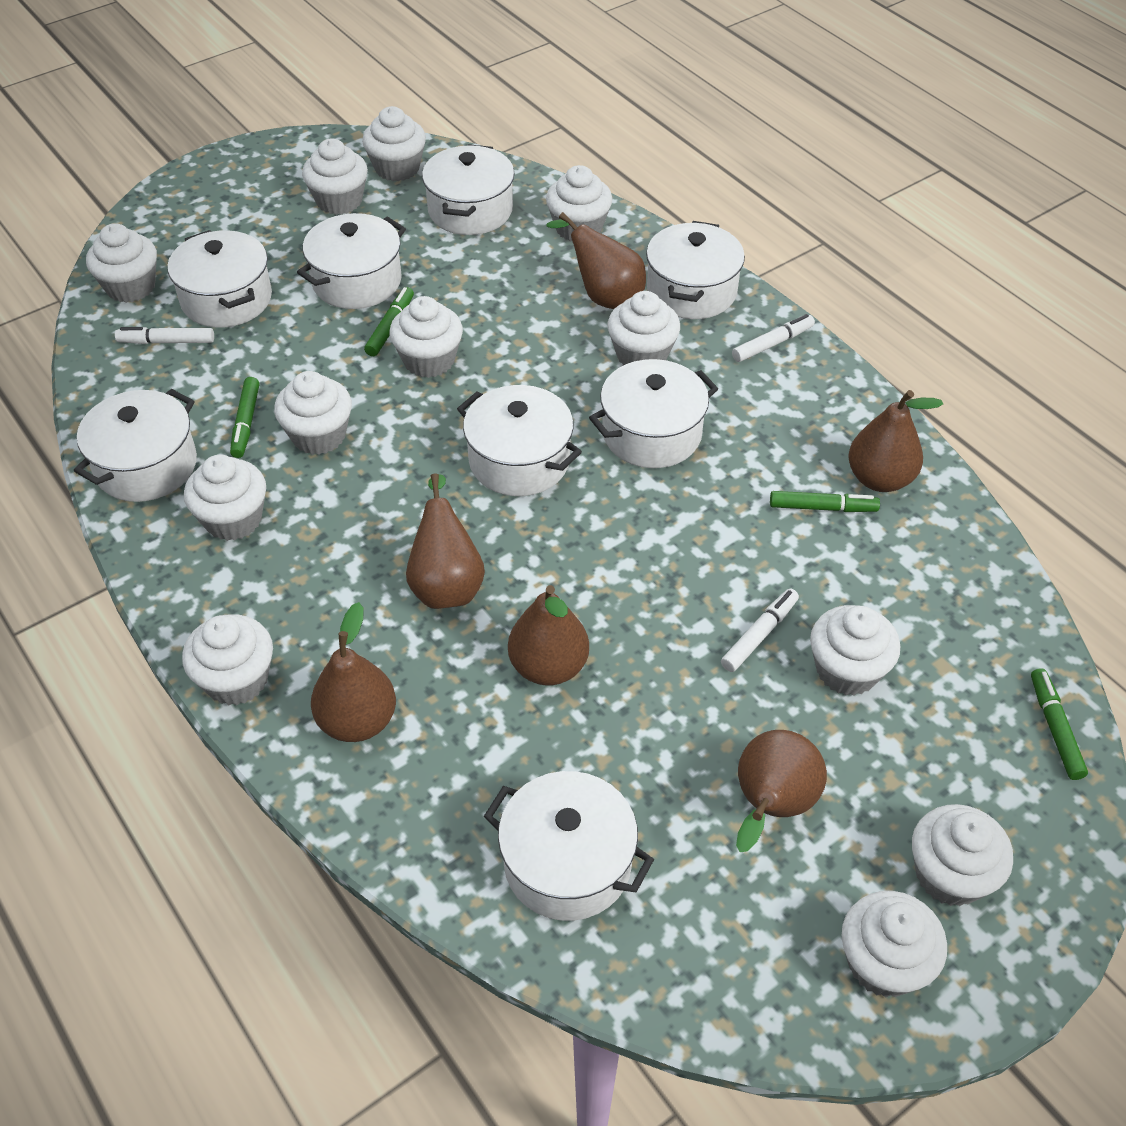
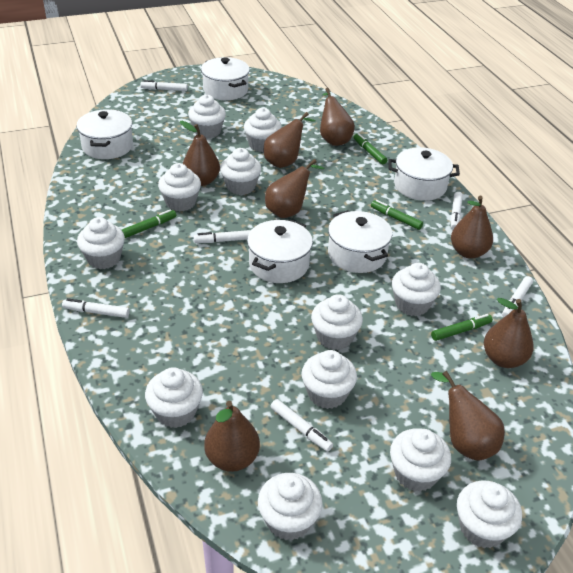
brown pear: [311,602,396,742] [406,474,485,609] [508,585,589,686] [546,212,646,309] [736,730,827,852] [848,390,943,492] = 6 -> [180,121,220,186] [204,401,260,472] [264,112,316,168] [265,159,325,218] [320,88,355,146] [431,371,505,461] [451,196,493,259] [484,298,534,368] = 8
white marker: [115,327,214,344] [721,589,799,672] [732,314,815,362] = 3 -> [62,298,130,318] [140,80,188,91] [194,230,251,243] [270,399,333,452] [451,192,463,230] [502,276,533,317] = 6
white pot: [74,389,197,502] [168,230,272,328] [297,213,406,309] [422,144,515,235] [457,385,582,496] [484,771,654,921] [589,359,718,468] [646,221,745,319] = 8 -> [77,109,133,159] [201,57,250,100] [247,220,313,283] [328,210,392,273] [388,147,460,201] = 5

